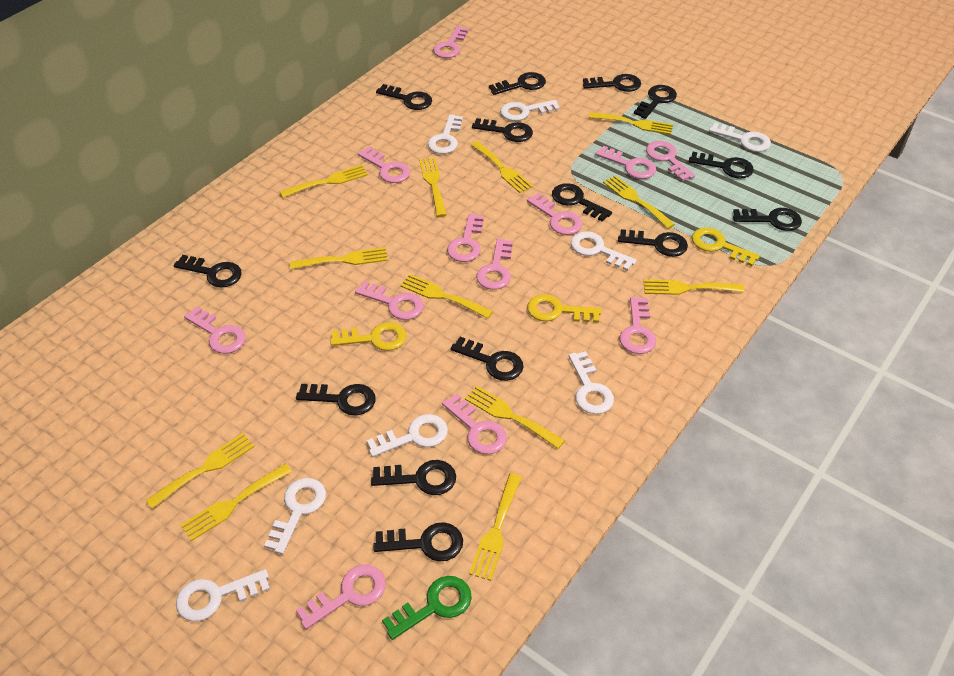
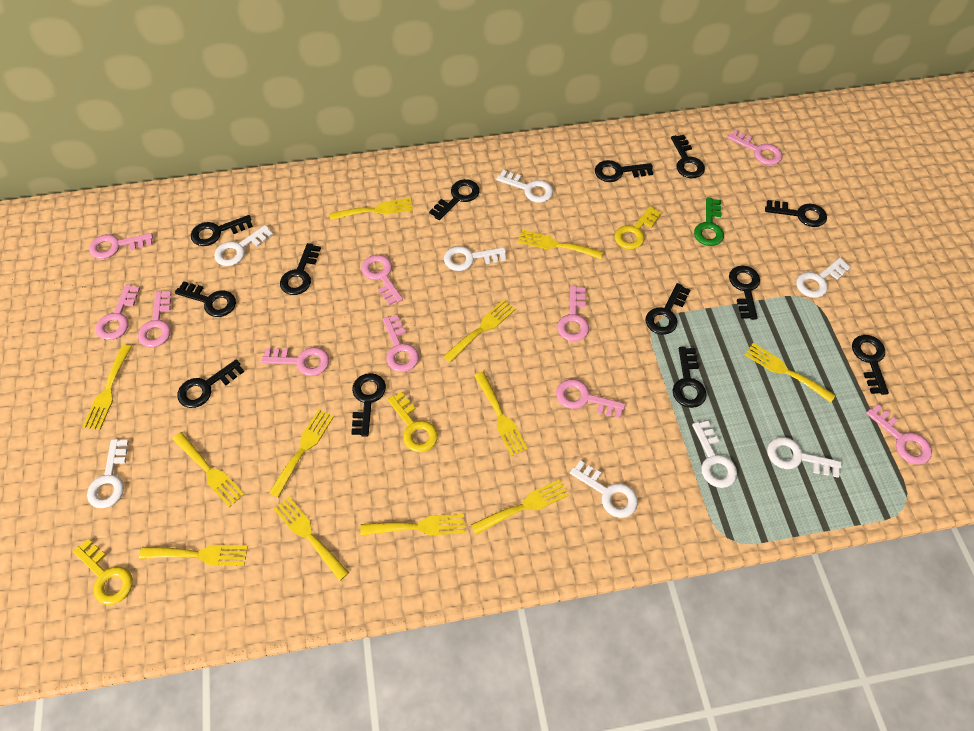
black key: [174,255,242,288] [296,384,376,416] [371,460,456,495] [373,522,463,562] [376,84,432,110] [450,337,524,381] [472,118,533,142] [489,72,546,95] [552,183,612,221] [583,74,641,92] [618,229,688,257] [634,85,677,119] [689,152,754,179] [733,208,802,231] = 14 -> [175,281,236,317] [177,359,245,408] [191,215,253,246] [280,243,321,295] [351,373,386,437] [429,179,480,220] [595,160,653,182] [646,283,690,335] [671,135,705,178] [673,347,706,408] [729,266,760,320] [765,200,827,227] [852,335,889,395] = 13
pink key: [184,306,246,354] [296,565,386,629] [355,281,424,320] [358,147,410,183] [433,26,468,58] [442,394,507,454] [447,213,484,262] [476,238,513,290] [527,193,583,235] [596,146,656,179] [620,297,656,354] [646,141,695,181] = 12 -> [89,233,153,259] [96,284,140,340] [138,291,172,347] [261,347,329,376] [361,255,403,305] [383,315,419,372] [556,379,625,418] [557,286,589,341] [728,130,782,165] [866,404,932,465] = 10

